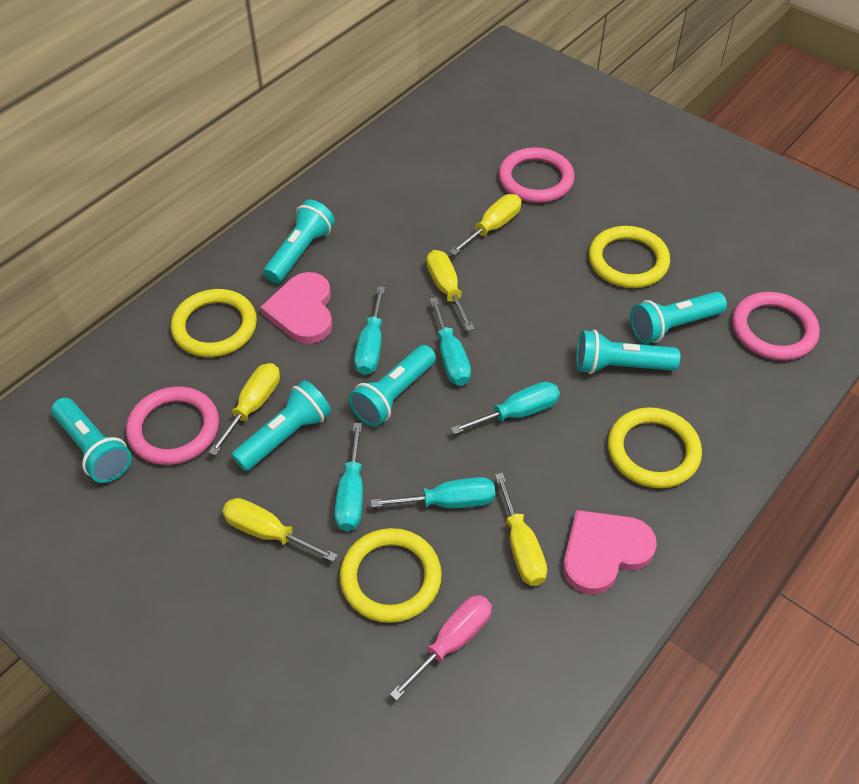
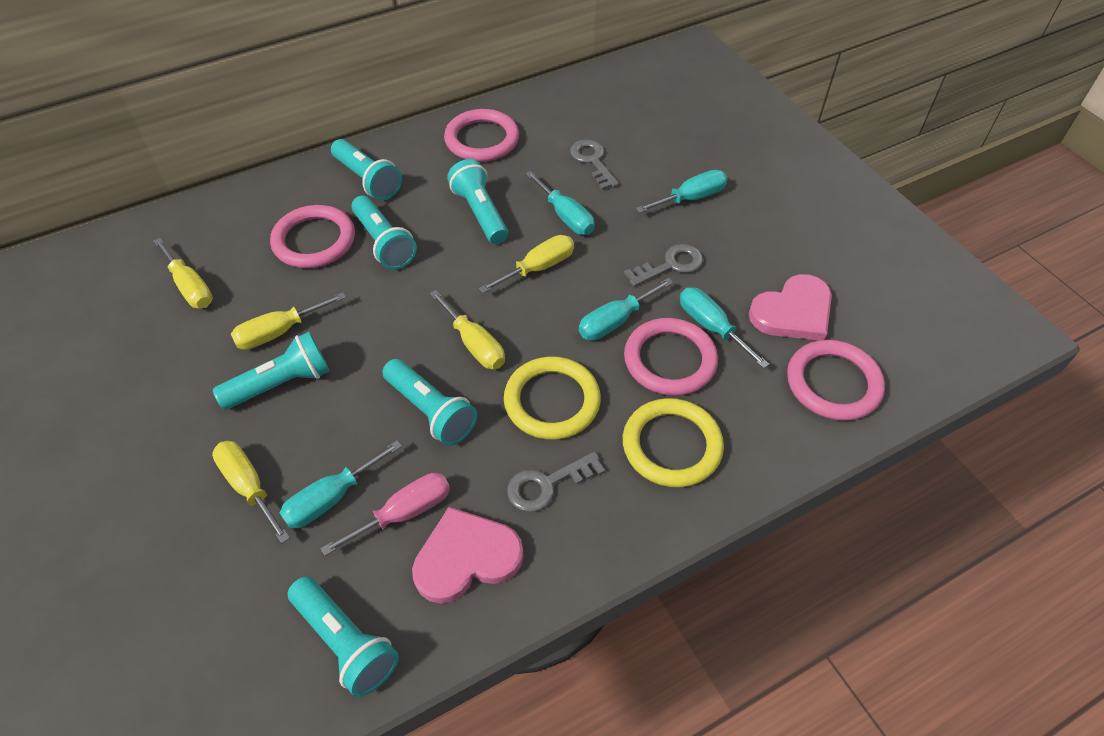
grey key: none = 0 -> [507,452,605,512] [570,140,619,190] [624,244,703,287] = 3
pink ring: [126,387,219,465] [499,147,575,203] [732,292,820,361] = 3 -> [270,205,355,268] [444,109,519,162] [624,318,718,396] [787,340,885,421] = 4
yellow ring: [171,289,257,357] [340,528,442,623] [589,226,670,288] [608,407,702,488] = 4 -> [504,356,601,440] [623,398,724,488] = 2

